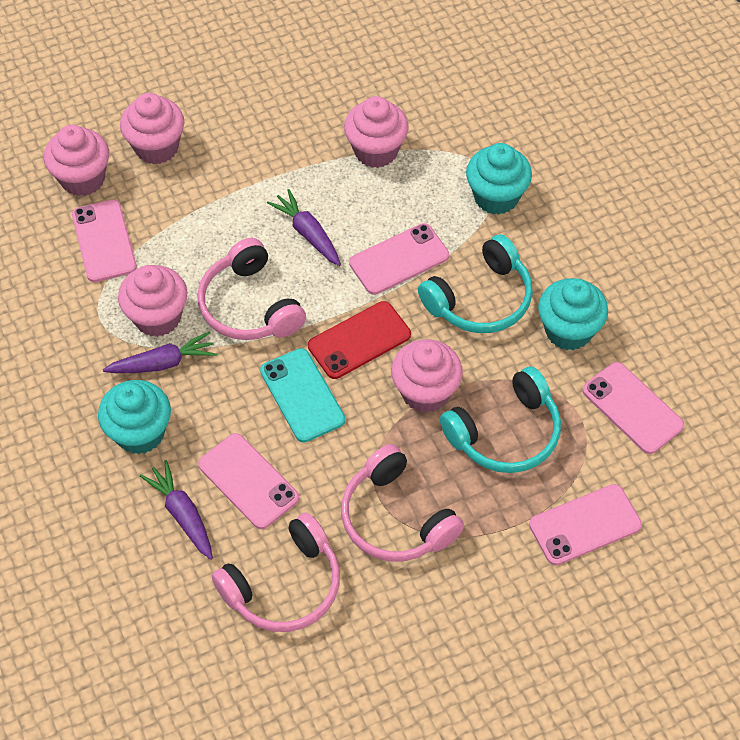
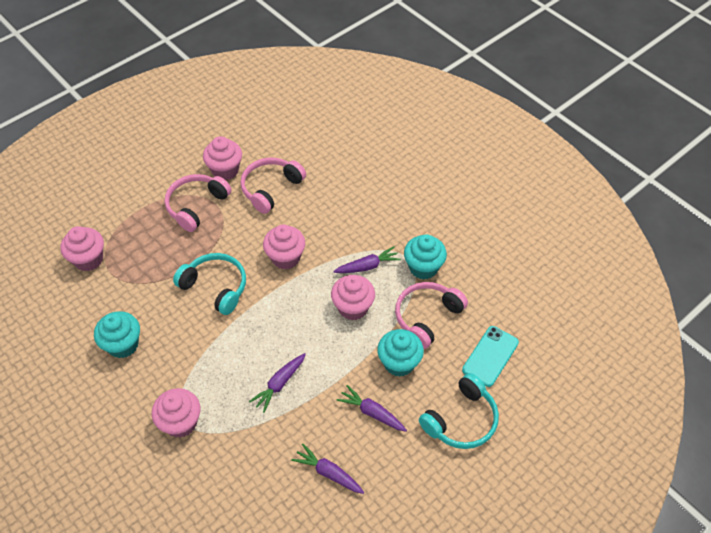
pink phone: [72,199,137,282] [198,433,299,529] [349,223,449,295] [529,484,642,565] [582,362,684,454] = 5 -> none = 0
purple carrot: [103,331,217,373] [140,460,213,560] [267,189,341,266] = 3 -> [249,353,306,413] [291,444,364,494] [333,247,401,273] [337,385,407,432] = 4
red phone: [308,301,411,379] = 1 -> none = 0

